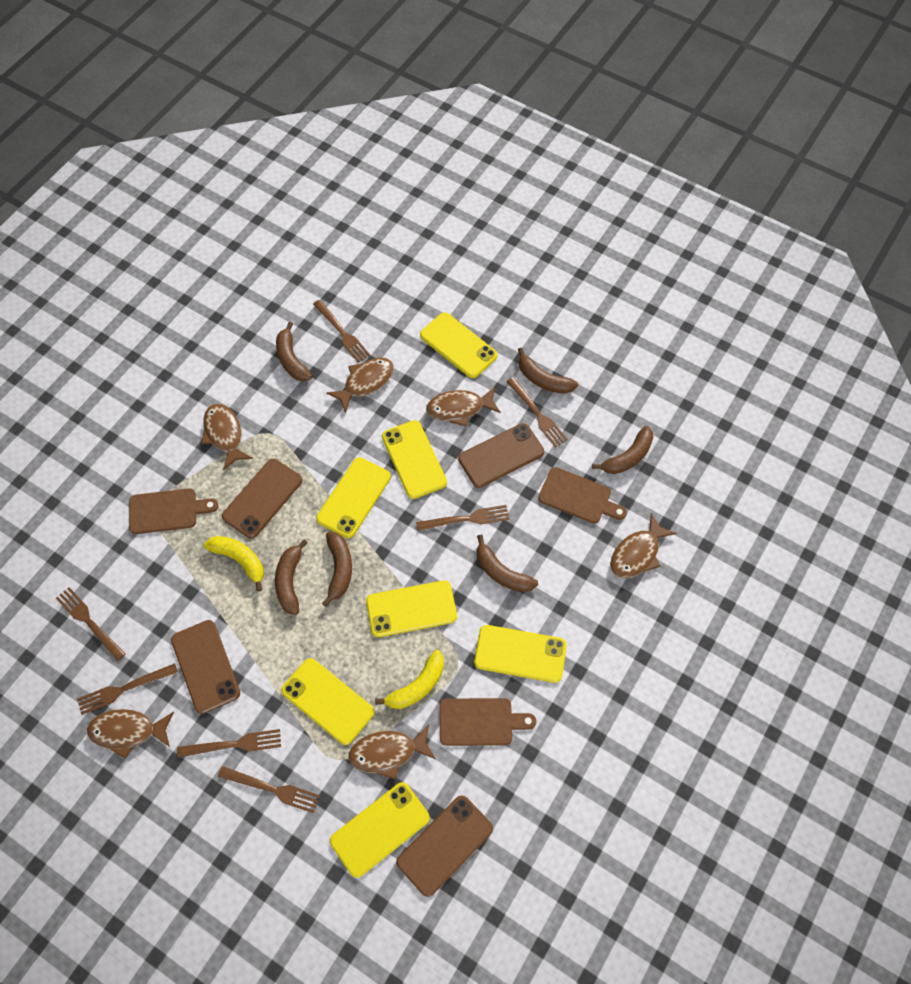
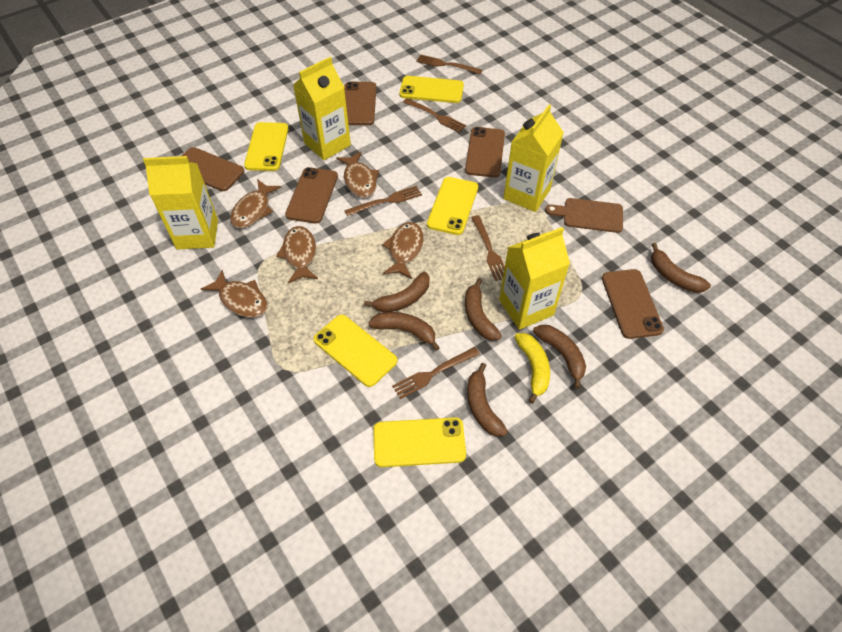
brown cutting board: [129,488,219,534] [440,698,536,746] [538,467,627,524] = 3 -> [545,198,623,233] = 1
brown fish: [87,709,174,759] [201,404,253,471] [326,358,394,413] [348,724,435,780] [426,387,501,427] [610,513,677,579] = 6 -> [201,270,267,318] [230,179,281,228] [276,226,318,283] [336,151,379,198] [382,222,424,279] = 5
brown fork: [56,587,126,661] [77,663,178,715] [177,729,281,758] [218,766,320,813] [313,300,370,363] [416,505,509,531] [506,377,568,447] = 7 -> [344,186,422,216] [392,347,480,399] [403,98,466,133] [416,54,482,74] [471,215,505,281] = 5
brown phone: [171,620,240,714] [222,459,302,539] [396,795,493,897] [458,423,544,488] = 4 -> [182,147,244,191] [285,167,338,224] [344,82,377,125] [465,127,505,178] [602,269,664,339] = 5
yellow banana: [204,536,264,591] [375,650,444,709] = 2 -> [514,333,550,403] = 1
yellow carton: none = 0 -> [143,156,218,250] [293,57,351,160] [499,227,570,330] [503,105,564,212] = 4
yellow phone: [281,658,374,745] [316,457,391,538] [330,782,430,878] [366,580,457,637] [382,420,447,499] [420,312,498,378] [474,625,567,683] = 7 -> [244,122,289,171] [313,315,397,387] [373,417,466,467] [399,76,464,103] [427,177,478,235] = 5

